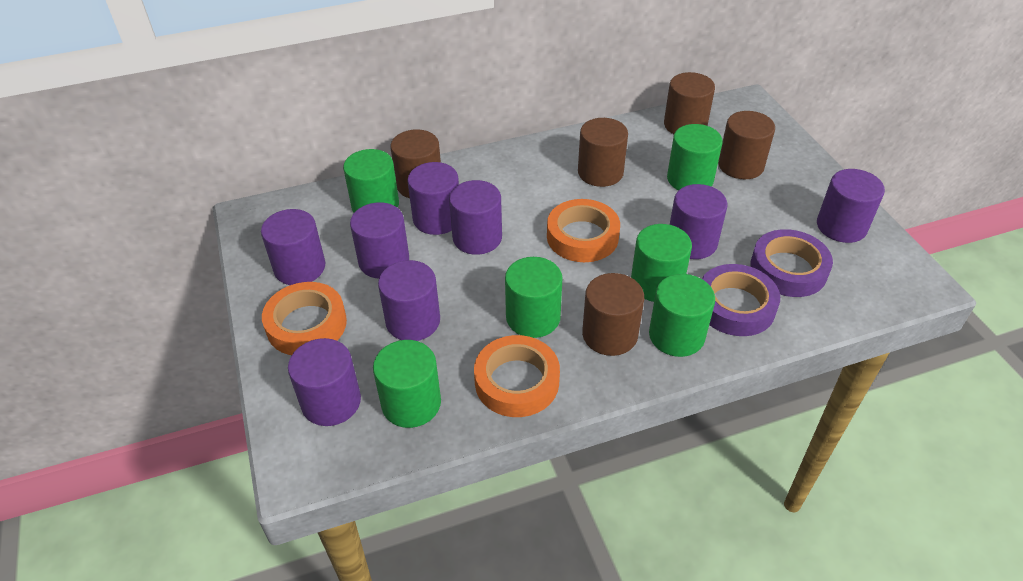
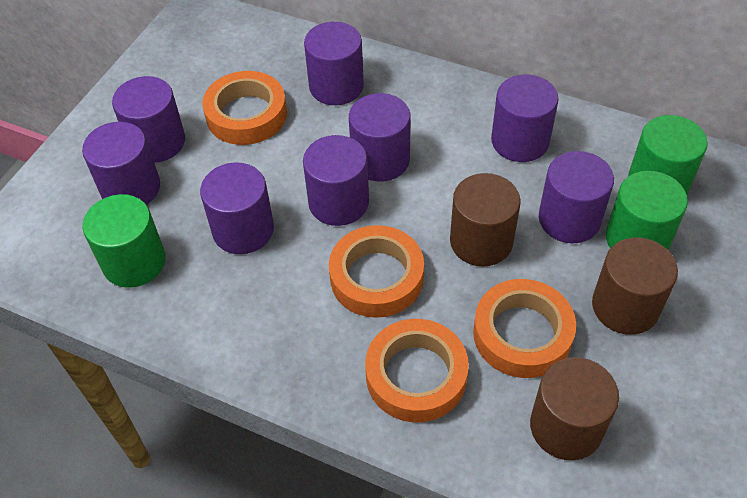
brown cylinder: [390,129,441,198] [578,118,628,187] [582,273,644,356] [664,72,715,134] [718,111,775,179] = 5 -> [450,173,521,267] [530,357,619,460] [592,237,678,335] = 3
green cylinder: [343,149,399,213] [373,340,441,428] [505,257,563,338] [631,224,692,302] [649,274,715,357] [667,124,723,190] = 6 -> [83,194,165,288] [606,171,688,250] [628,115,708,195] = 3
orange tape: [262,282,347,355] [474,335,560,417] [547,199,620,262] = 3 -> [202,71,287,145] [329,225,424,318] [365,319,469,422] [473,279,576,378] = 4
purple tape: [702,264,780,336] [750,229,833,297] = 2 -> none = 0

